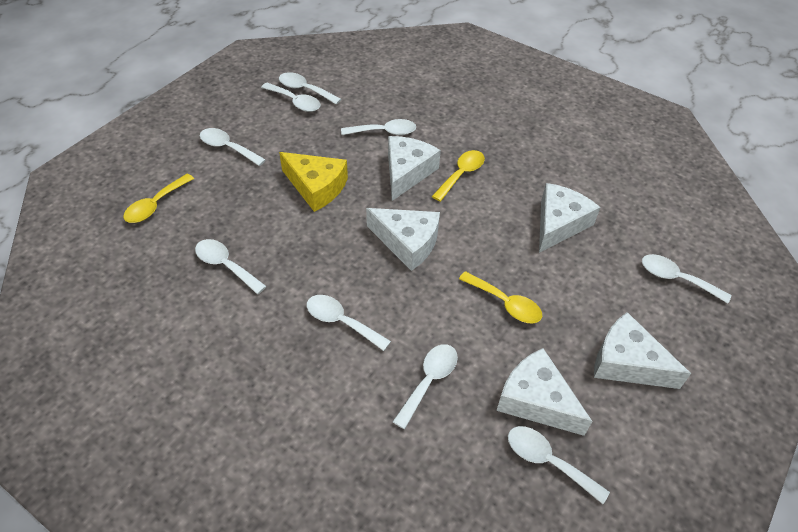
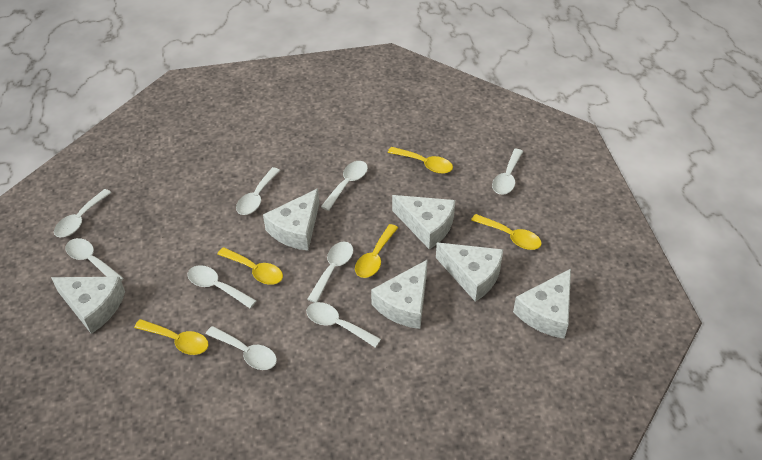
white cheese: [366,208,440,271] [388,136,441,201] [496,348,592,436] [539,183,600,253] [594,312,691,389] = 5 -> [51,277,125,334] [263,188,319,251] [371,259,428,329] [392,195,455,249] [436,243,503,302] [513,269,571,339] = 6
yellow cheese: [279,152,348,212] = 1 -> none = 0
yellow spoon: [123,174,194,223] [432,150,485,202] [459,271,542,323] = 3 -> [134,319,208,355] [217,247,283,285] [355,224,398,278] [388,147,453,174] [471,214,542,250] = 5

